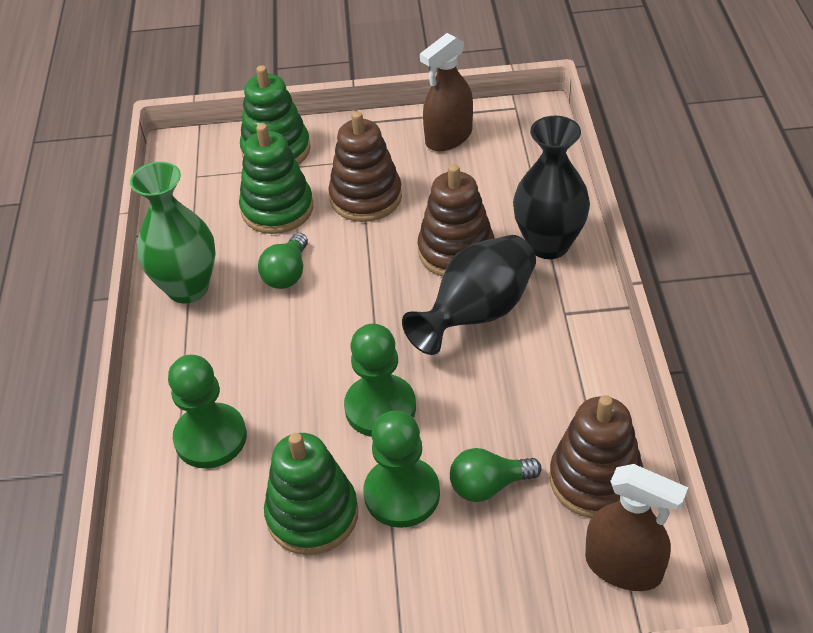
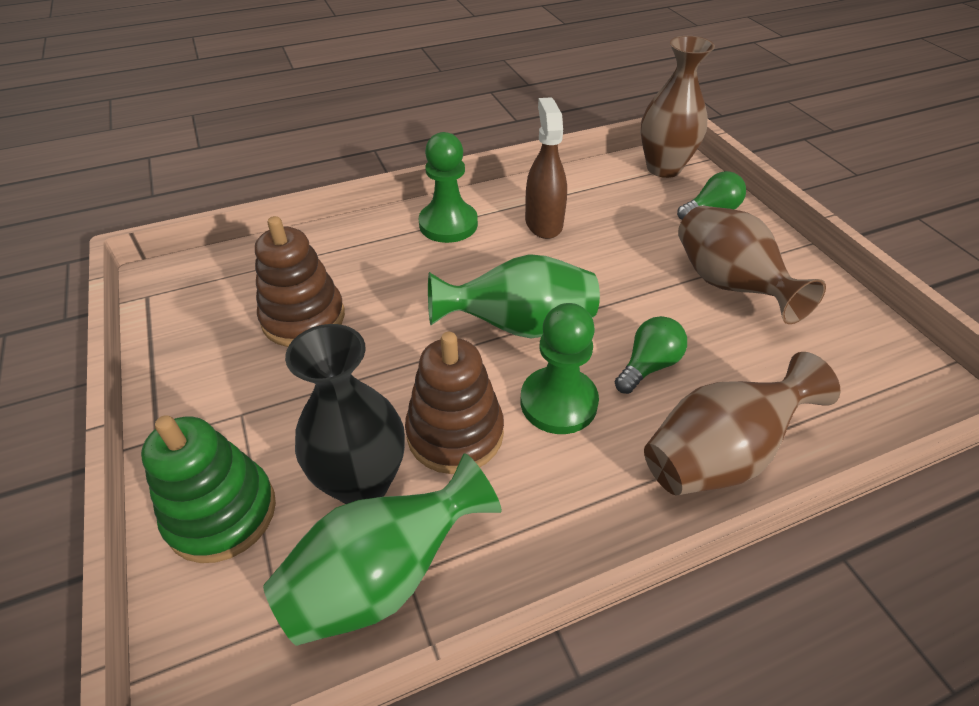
black vase: [402,235,536,355] [513,116,590,259] = 2 -> [285,324,405,504] = 1
brown spray bottle: [420,33,473,151] [585,464,688,591] = 2 -> [525,97,567,239] = 1
brown stacking toy: [328,111,402,222] [418,164,494,277] [550,395,643,518] = 3 -> [255,216,345,347] [405,332,504,474] = 2
brown vase: none = 0 -> [641,36,715,178] [644,352,840,496] [678,206,826,324] = 3
green pawn: [168,355,247,468] [344,324,416,437] [363,410,440,528] = 3 -> [419,132,478,243] [521,303,599,434] = 2
green stacking toy: [239,123,313,234] [240,65,311,165] [264,433,358,555] = 3 -> [141,415,276,563] = 1
green vase: [130,161,216,303] = 1 -> [263,453,502,646] [428,254,600,338] = 2

